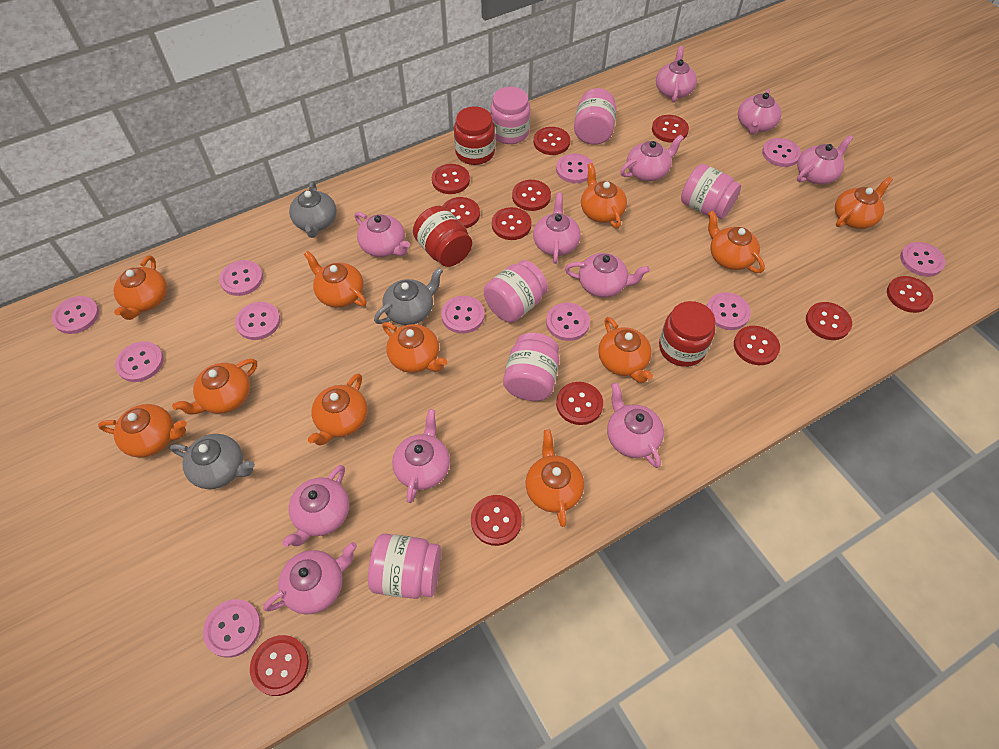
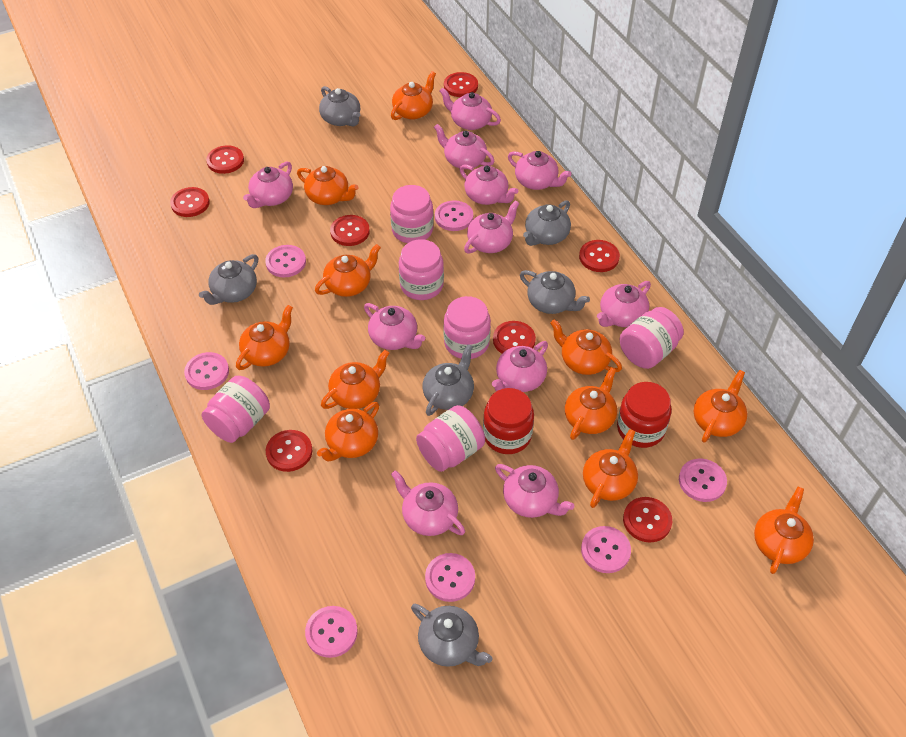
grey teapot: [170,434,255,489] [289,181,337,238] [374,267,443,325] = 3 -> [199,254,258,305] [319,86,360,126] [411,604,493,667] [423,344,474,416] [520,270,590,314] [523,200,571,246] = 6
pink button: [52,296,99,334] [115,341,164,382] [203,599,261,658] [219,260,263,296] [235,302,280,340] [441,296,485,334] [546,303,590,341] [556,153,594,183] [707,292,751,330] [762,138,801,167] [900,242,946,277] = 11 -> [184,352,229,390] [265,245,306,277] [305,606,358,658] [425,553,475,602] [435,200,473,231] [581,526,631,573] [679,459,727,502] = 7
red button: [250,635,309,696] [432,164,470,194] [443,197,480,229] [471,495,522,546] [492,207,532,240] [512,180,551,211] [534,127,570,155] [556,382,603,425] [652,115,689,143] [734,326,780,365] [806,302,852,340] [887,276,933,313] = 12 -> [170,187,210,217] [206,145,244,174] [266,430,312,472] [330,215,370,246] [444,72,478,97] [493,321,536,353] [579,240,620,272] [623,497,672,542] = 8
red jar: [413,206,472,267] [454,107,495,165] [659,301,715,367] = 3 -> [483,388,534,454] [617,382,672,448] = 2

